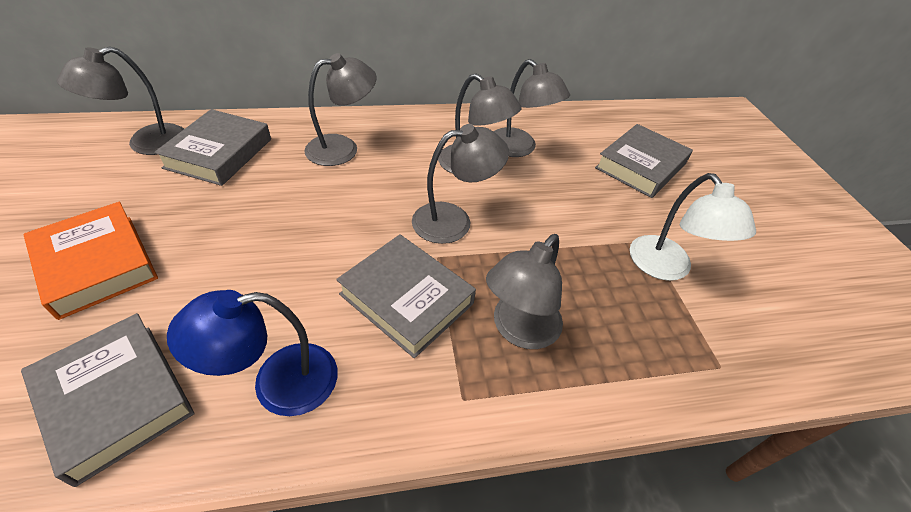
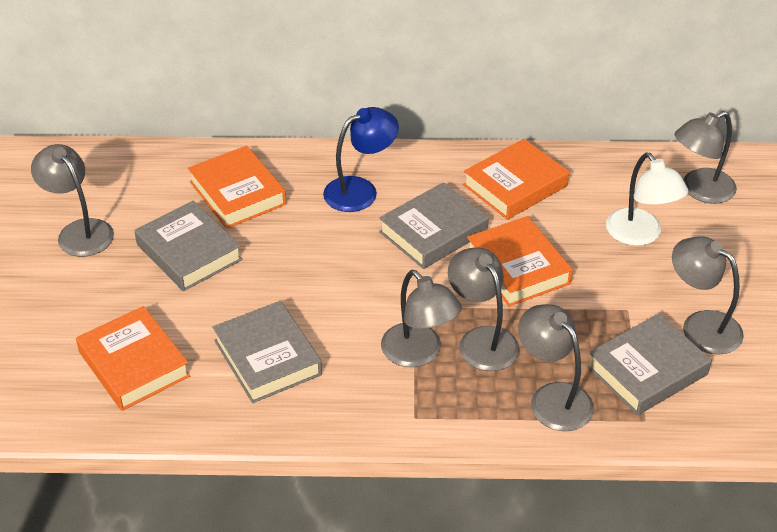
orange book: [24,202,158,320] = 1 -> [76,306,190,411] [188,146,286,229] [463,139,569,220] [467,216,573,307] = 4

